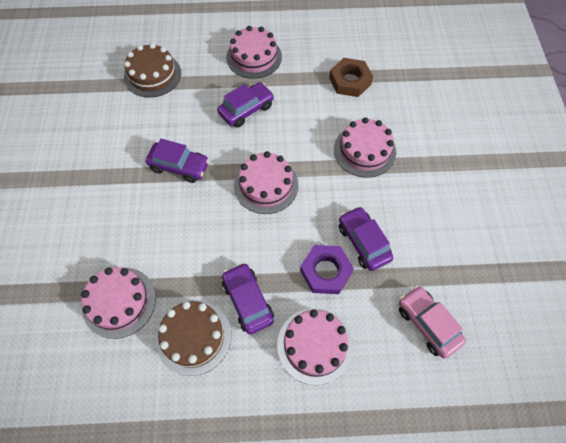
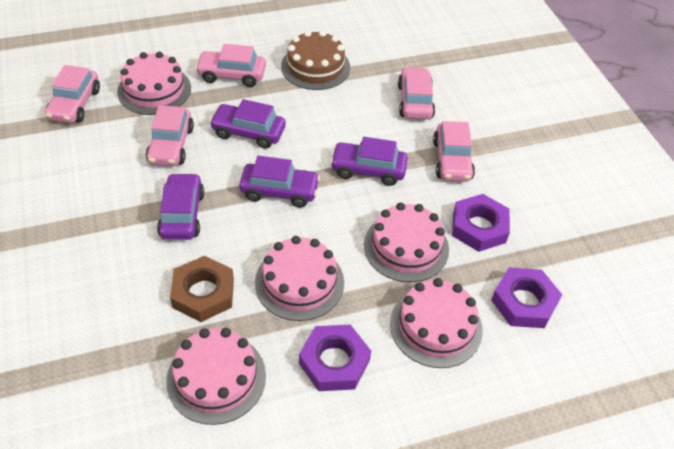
brown cake: [124,43,181,98] [156,300,231,376] = 2 -> [281,30,350,90] = 1
pink car: [399,286,466,358] = 1 -> [45,65,100,123] [146,105,194,166] [195,44,266,87] [398,67,435,119] [433,121,475,182] = 5
purple nut: [300,245,354,294] = 1 -> [299,325,371,391] [452,194,510,252] [491,268,562,328] = 3

